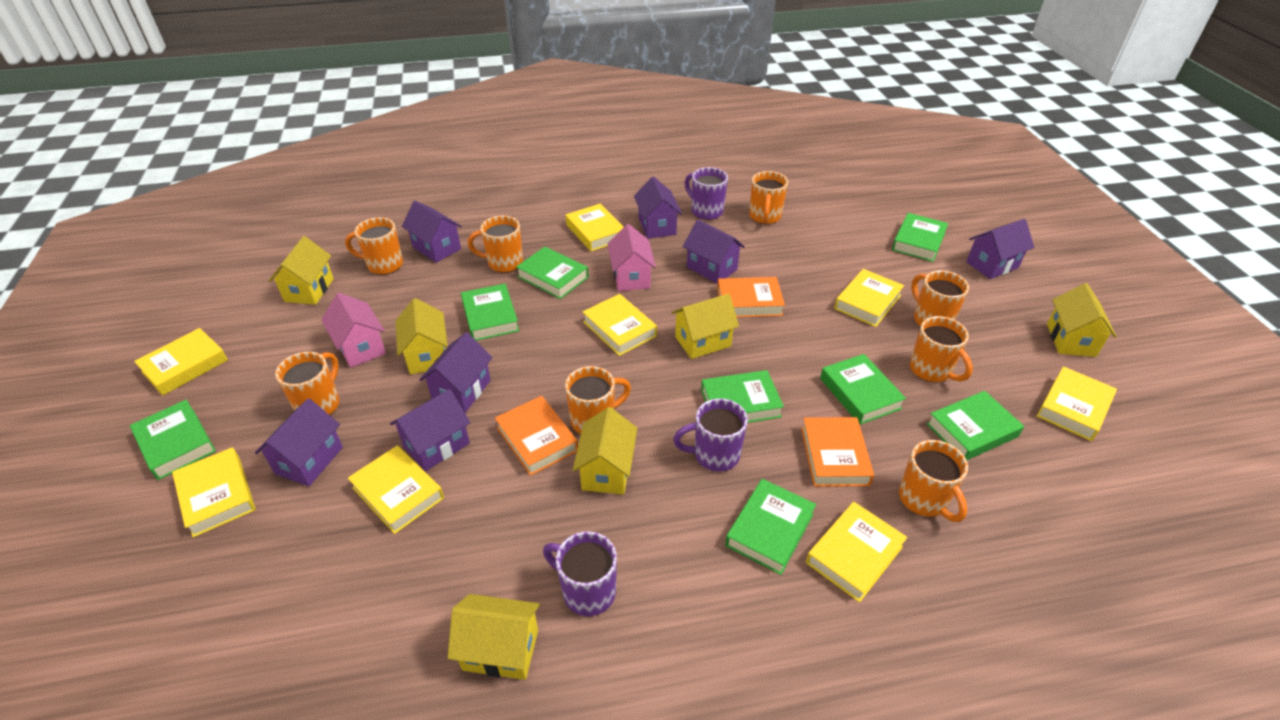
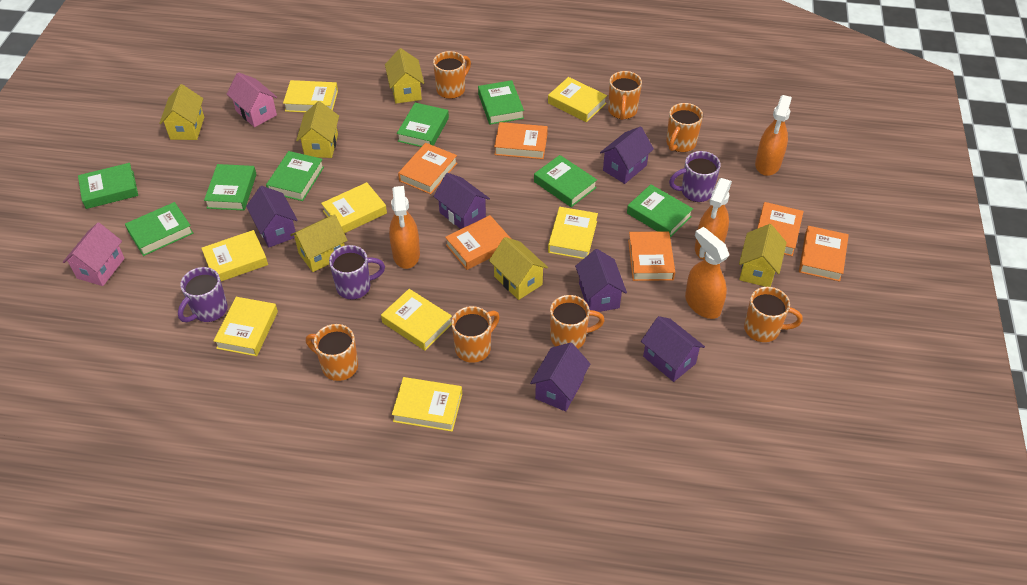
orange book: [495,396,578,476] [717,277,785,317] [801,417,874,487] = 3 -> [398,143,457,194] [445,215,511,270] [494,122,548,159] [628,231,675,281] [757,202,804,256] [799,226,849,282] = 6
orange mug: [275,352,340,415] [345,217,403,275] [468,216,523,273] [565,366,631,434] [749,171,788,224] [899,440,968,522] [910,316,973,382] [911,270,969,327] = 8 -> [306,324,358,381] [433,51,471,99] [451,306,500,363] [550,295,605,349] [608,71,642,120] [666,103,703,152] [744,287,803,342] = 7
orange spray bottle: none = 0 -> [389,186,420,269] [685,227,729,319] [695,178,732,260] [755,95,792,176] = 4
purple house: [255,398,343,486] [390,389,470,471] [402,200,462,263] [419,332,493,413] [634,176,682,239] [683,220,745,284] [966,219,1034,279] = 7 -> [246,186,298,248] [433,173,490,229] [530,342,590,412] [575,249,627,312] [600,126,654,184] [641,316,705,382] = 6

